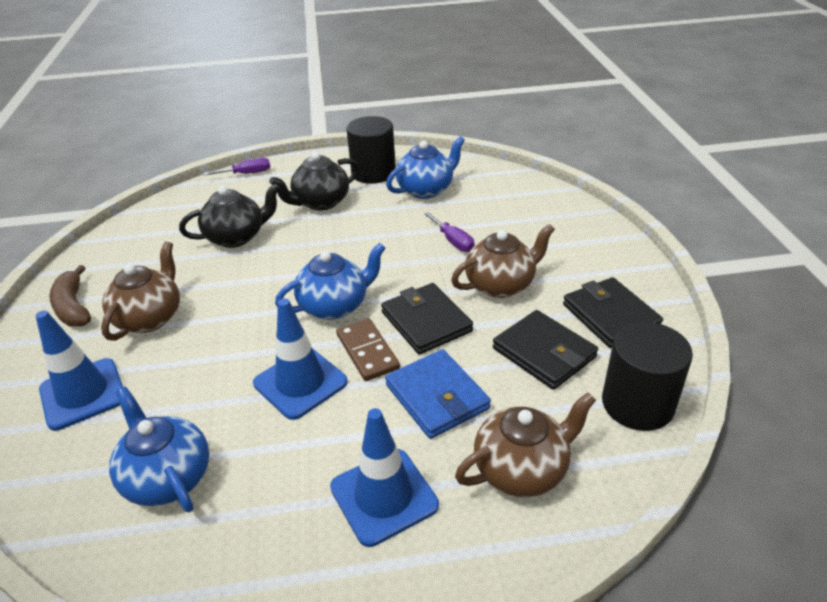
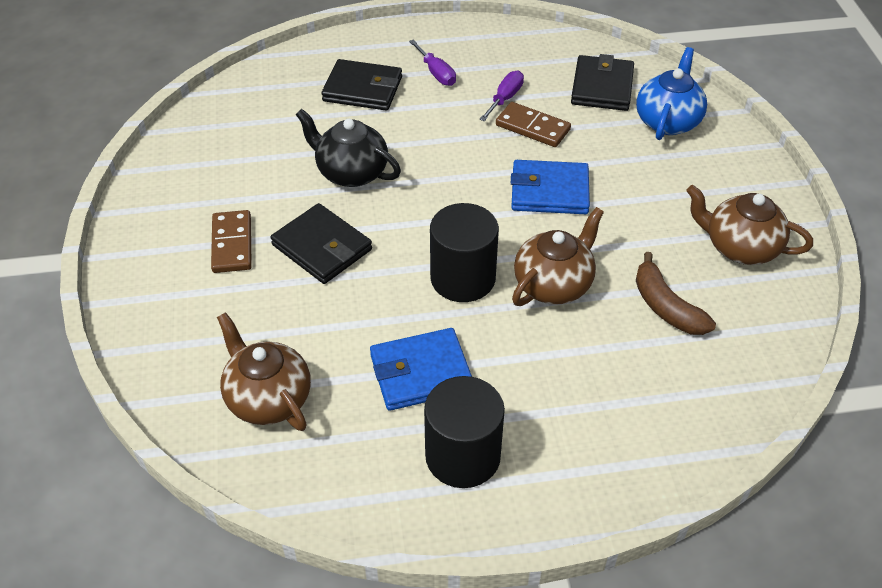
black teapot: [179,183,280,248] [269,152,359,211] = 2 -> [295,109,401,187] = 1
blue teapot: [109,387,209,512] [275,243,386,320] [386,136,465,199] = 3 -> [636,47,707,140] = 1
blue traffic cone: [35,310,123,431] [253,298,348,420] [330,408,439,547] = 3 -> none = 0
blue wallet: [385,349,491,439] = 1 -> [370,328,472,411] [511,160,590,214] = 2
brown domino: [336,318,400,381] = 1 -> [211,210,252,273] [496,102,571,147] = 2

